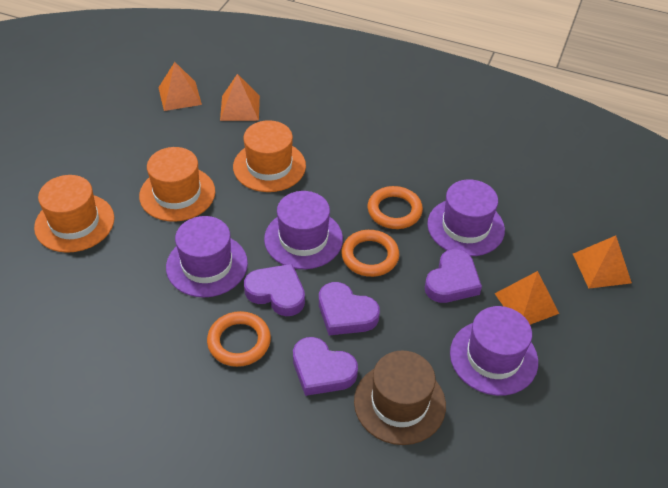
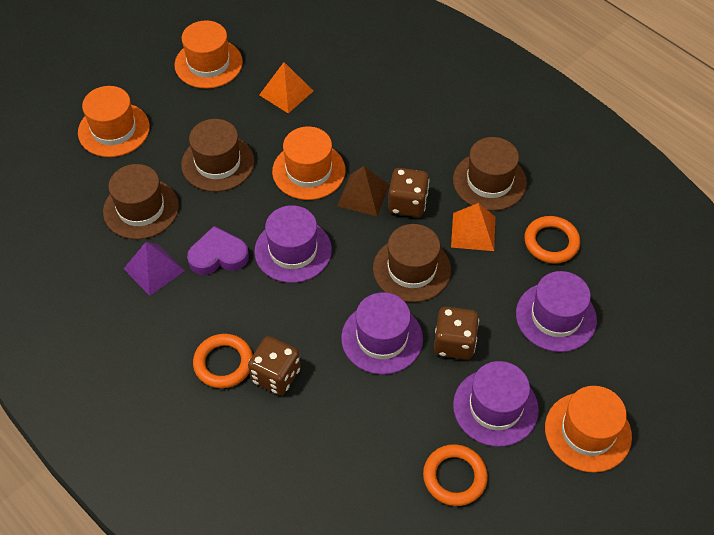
brown dice: none = 0 -> [248,336,301,395] [388,168,429,217] [434,307,479,360] = 3
brown hat: [354,350,446,445] = 1 -> [103,164,179,239] [181,119,254,192] [373,224,451,302] [453,137,527,211] = 4
brown pyramid: none = 0 -> [337,166,389,216] = 1
orange hat: [34,175,114,253] [139,147,215,222] [233,120,306,192] = 3 -> [78,86,150,157] [175,20,243,89] [272,127,346,200] [545,386,632,473] = 4
orange pyramid: [158,62,202,111] [220,74,260,121] [494,271,559,325] [573,236,632,289] = 4 -> [259,62,313,113] [451,203,495,251] = 2
purple heart: [244,264,305,316] [293,337,358,396] [319,282,380,335] [425,249,482,303] = 4 -> [187,226,249,275] = 1
purple pyramid: none = 0 -> [124,242,185,296] = 1

